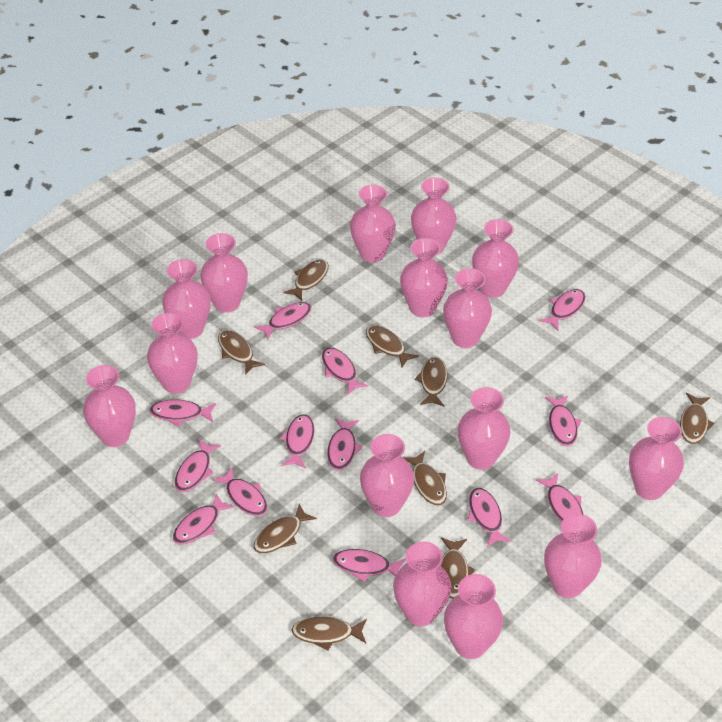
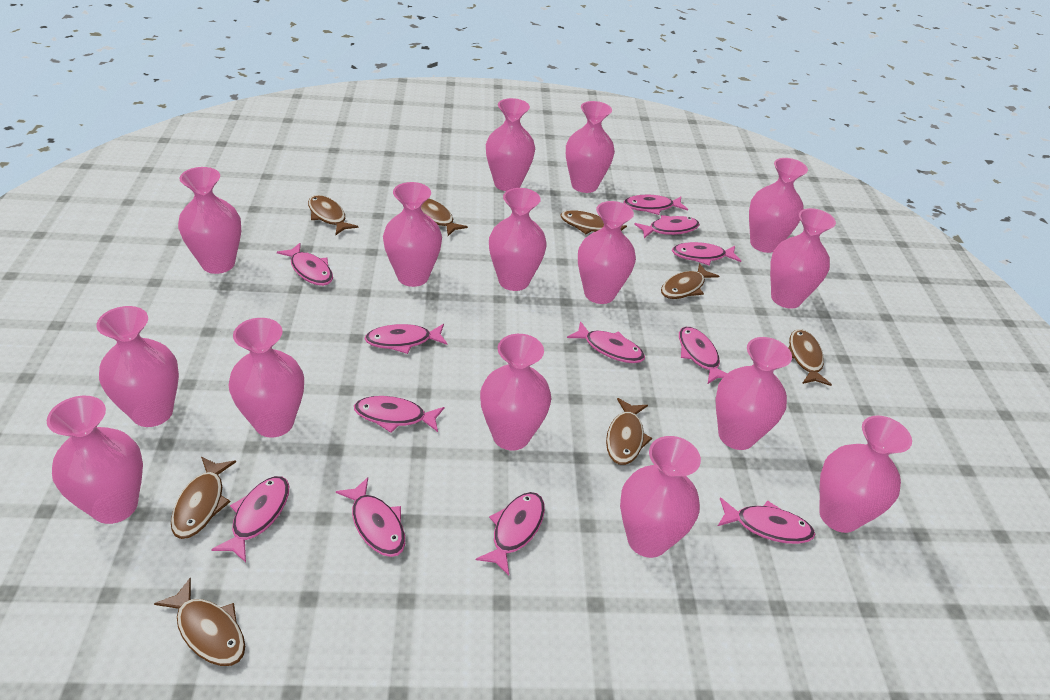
brown fish: [218,330,265,375] [254,504,317,553] [283,259,329,301] [292,616,367,651] [366,325,419,367] [403,451,447,505] [415,356,447,406] [441,538,475,599] [680,393,715,444] = 9 -> [154,578,245,666] [171,456,236,539] [308,195,359,235] [421,198,468,236] [560,210,627,234] [606,398,652,465] [661,263,719,299] [788,329,832,386] = 8
pink fish: [149,400,216,427] [173,493,234,545] [175,439,221,492] [212,467,268,517] [254,302,311,340] [280,414,315,468] [322,348,368,395] [327,418,362,471] [333,549,406,582] [468,488,511,547] [536,472,584,522] [539,289,585,330] [545,396,582,447] = 13 -> [211,476,289,562] [277,243,333,286] [336,477,405,557] [354,396,444,433] [364,324,448,354] [476,492,545,576] [567,321,645,363] [624,195,688,215] [634,215,700,238] [672,242,741,265] [679,327,727,384] [718,497,815,544] = 12

